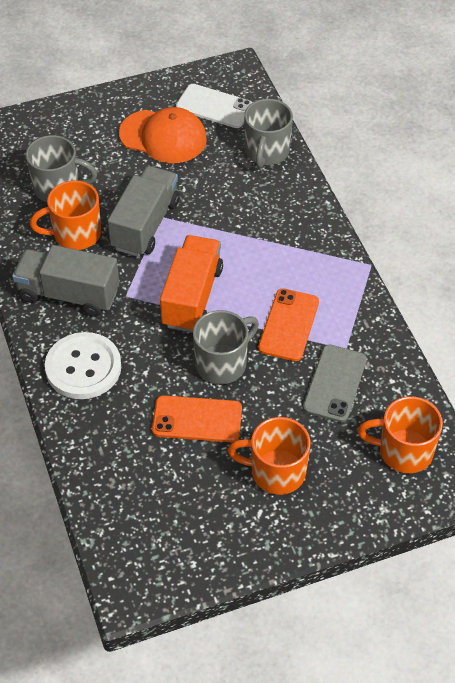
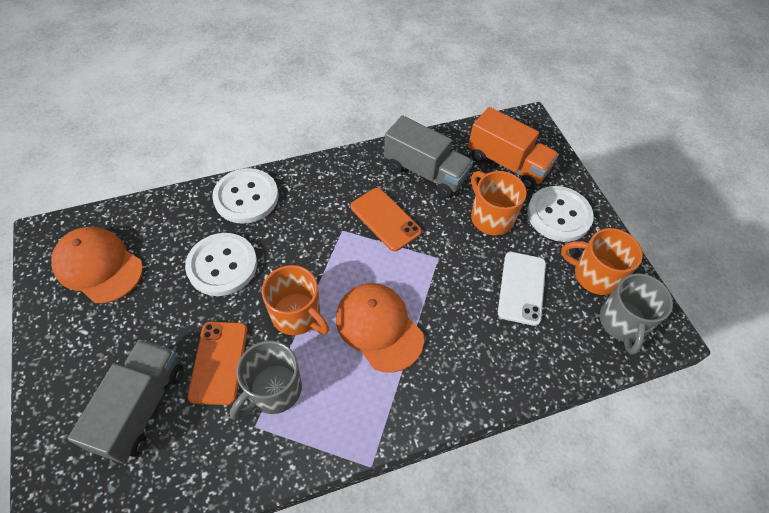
grey mug: [26,135,97,202] [193,310,259,384] [244,99,293,168] = 3 -> [230,340,302,420] [600,273,673,355] = 2
grey phone: [303,345,367,422] = 1 -> none = 0
orange cap: [119,107,207,163] = 1 -> [51,227,143,303] [336,283,424,373] = 2
white button: [45,332,121,399] = 1 -> [185,233,257,296] [212,168,278,224] [527,186,594,242] = 3

